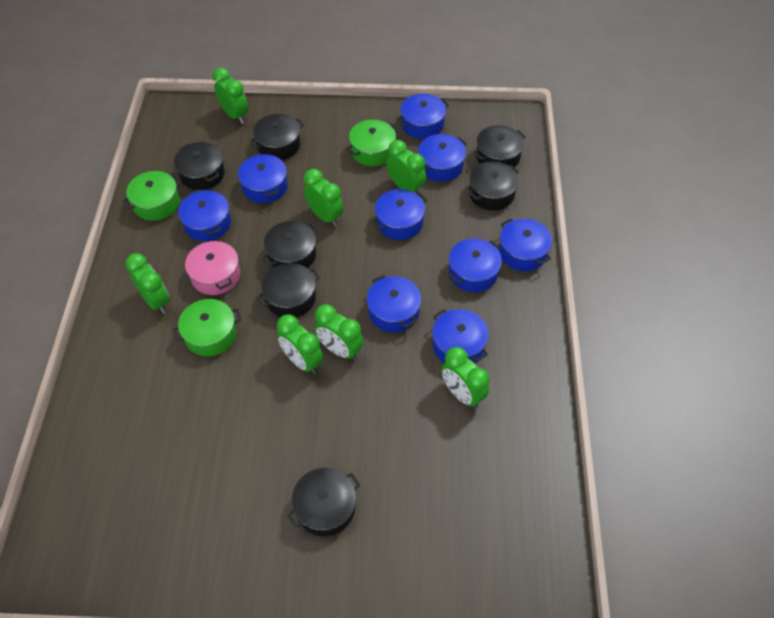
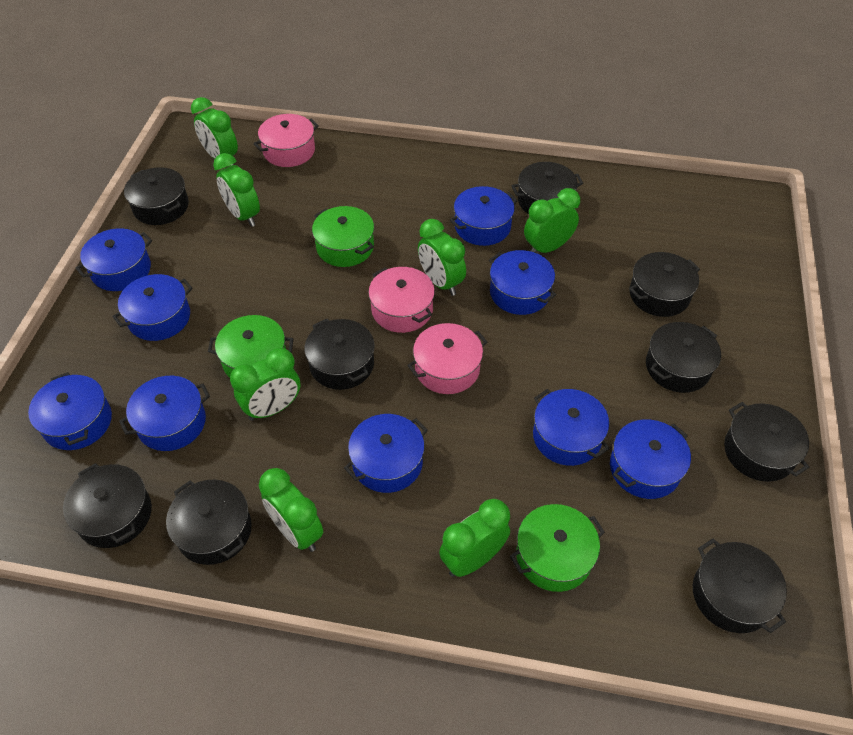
black pot: [174,142,225,190] [249,114,304,160] [257,263,320,317] [263,221,317,268] [287,468,360,536] [468,161,519,211] [474,125,526,168] = 7 -> [63,463,152,548] [124,167,189,225] [166,480,252,565] [305,319,375,390] [511,162,583,214] [629,252,700,317] [646,322,721,393] [693,538,787,633] [724,402,809,482] = 9
pink pot: [185,240,240,295] = 1 -> [254,114,319,167] [368,267,435,333] [407,323,488,394] = 3

